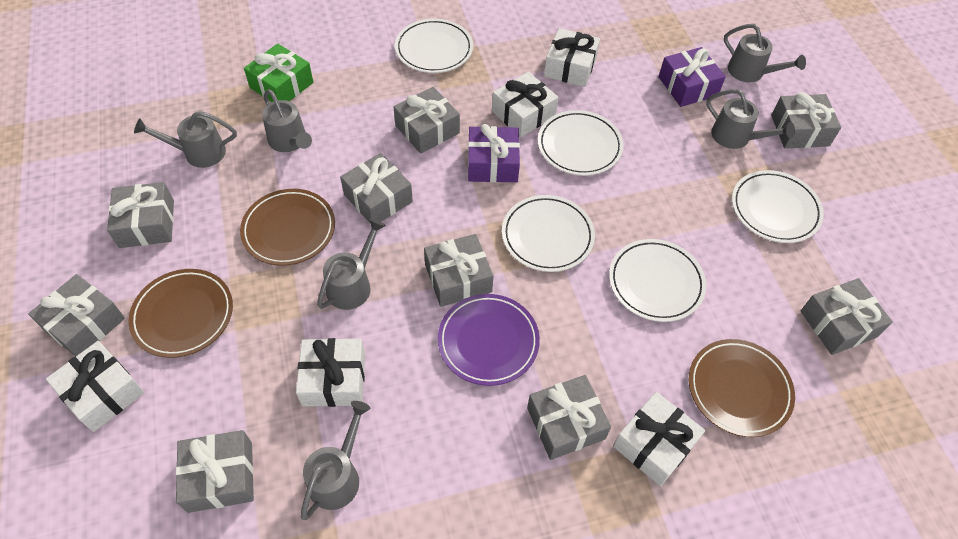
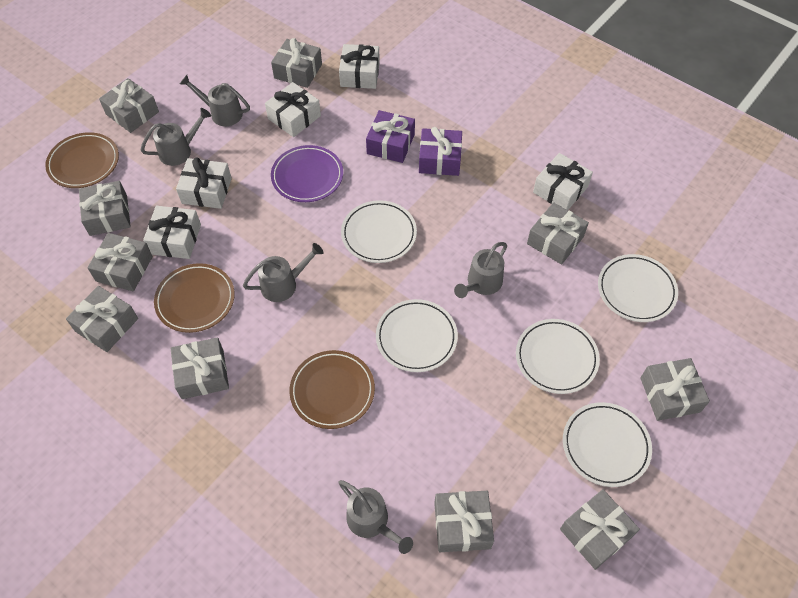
green gift: [244,43,313,102] = 1 -> none = 0
grey gift: [28,274,125,356] [107,182,174,248] [176,430,254,513] [340,153,413,223] [394,87,460,154] [424,234,493,307] [527,375,611,460] [771,92,841,149] [801,278,893,355] = 9 -> [66,286,138,352] [79,181,131,236] [87,233,153,291] [99,78,159,133] [170,338,229,399] [271,38,322,88] [434,491,494,552] [527,202,589,264] [560,489,640,570] [640,358,710,421] = 10
grey watering can: [134,111,237,168] [262,89,312,152] [301,401,370,520] [317,219,386,310] [706,89,795,149] [724,24,806,82] = 6 -> [141,108,211,166] [180,75,250,126] [243,243,324,302] [338,480,413,554] [454,242,507,298] = 5

